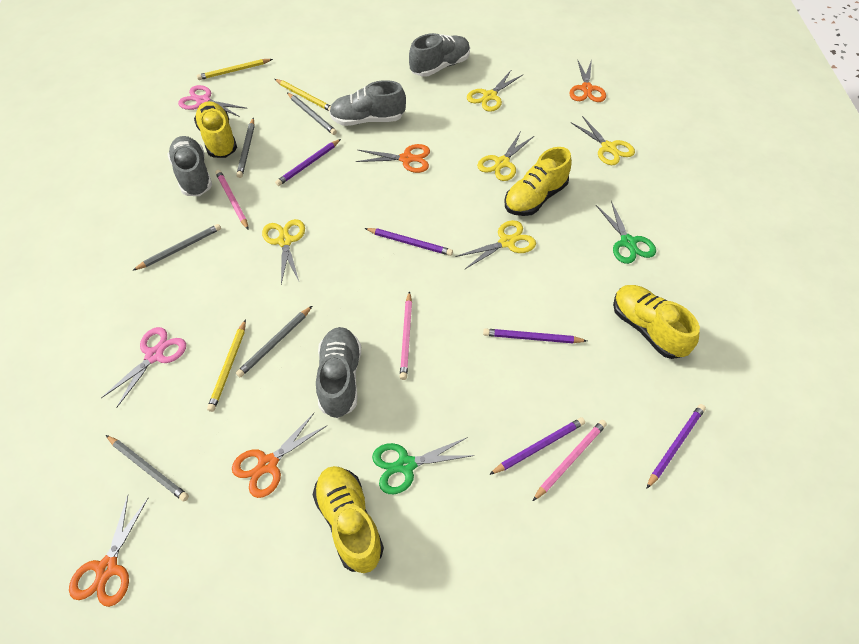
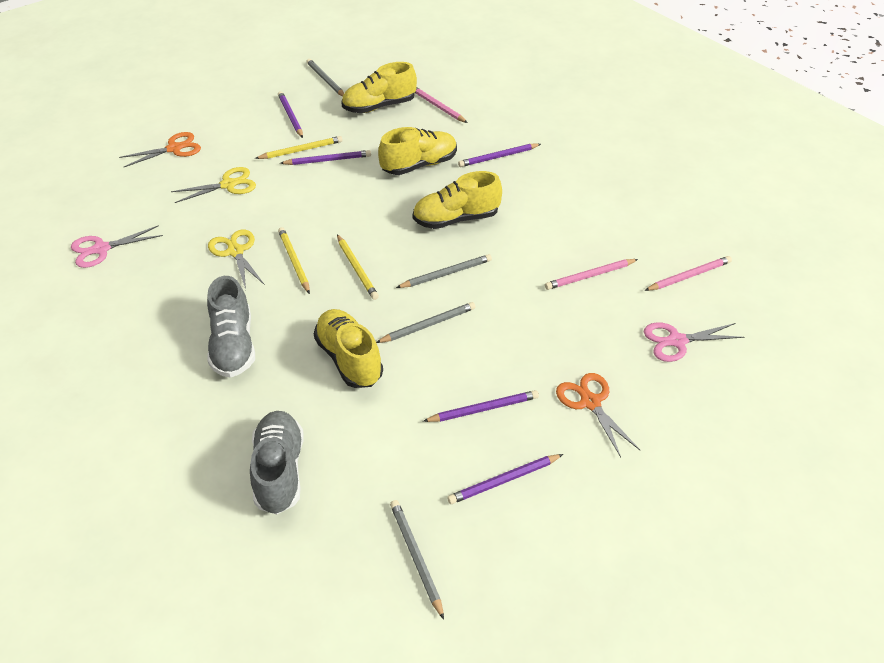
green scissors: [372,437,475,494] [596,201,656,264] = 2 -> none = 0
grey pencil: [106,435,189,502] [132,224,221,271] [236,118,255,178] [236,306,312,377] [287,93,337,135] = 5 -> [306,59,344,96] [376,302,475,343] [390,500,444,619] [396,254,492,288] = 4
grey shoe: [168,136,212,196] [316,327,361,418] [329,80,406,126] [409,33,470,76] = 4 -> [207,276,255,378] [250,411,304,514] = 2
orange scissors: [69,495,148,607] [232,413,326,498] [356,144,430,173] [569,59,606,102] = 4 -> [119,132,201,167] [556,373,640,457] = 2
yellow scissors: [262,219,305,284] [455,220,536,270] [467,71,523,112] [477,131,534,181] [570,116,635,165] = 5 -> [171,167,256,203] [208,229,265,289] = 2

